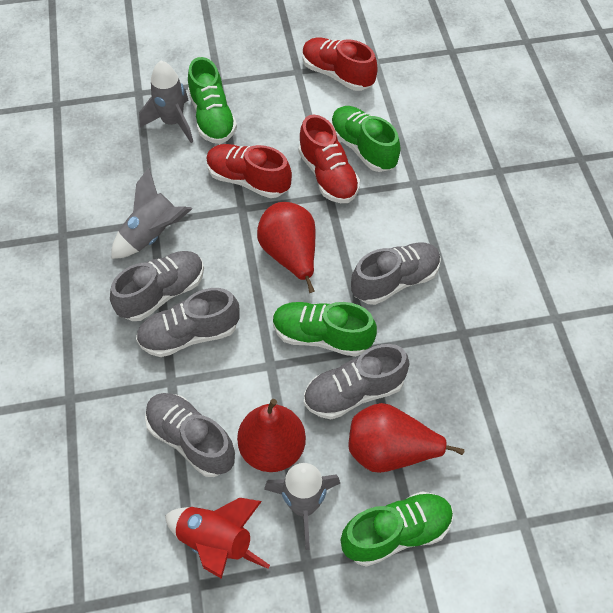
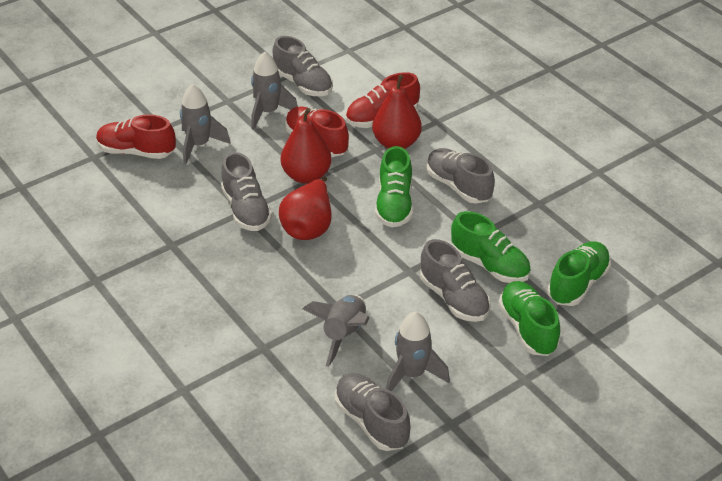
grey rocket: [111,167,192,259] [139,61,193,143] [264,463,340,550] = 3 -> [180,84,231,164] [251,51,298,130] [303,295,369,367] [386,311,450,391] = 4
red rocket: [165,498,270,579] = 1 -> none = 0

